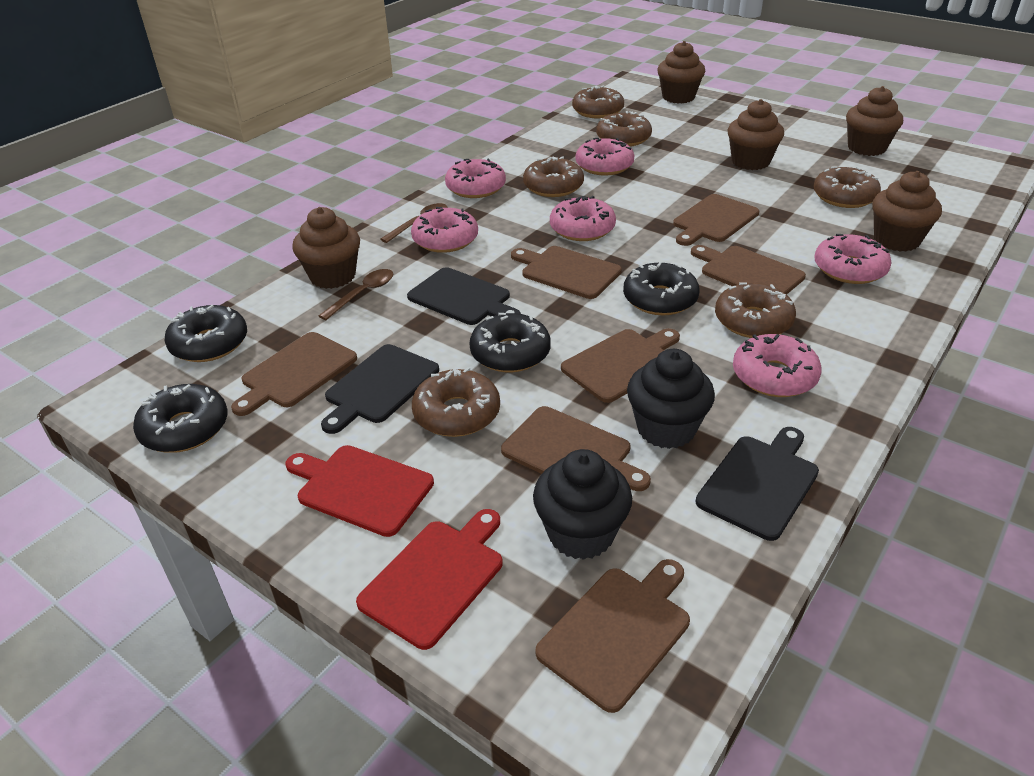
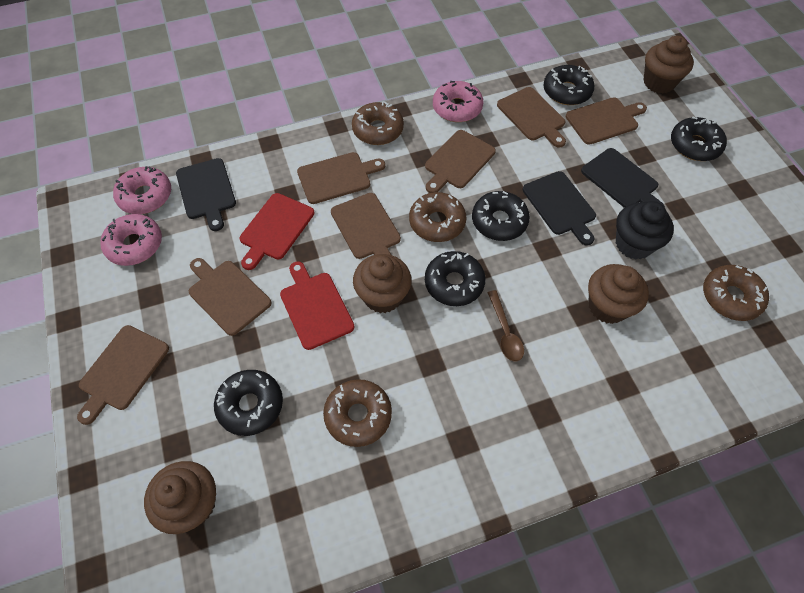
black cupcake: [533,449,632,560] [627,349,715,449] = 2 -> [616,201,674,259] = 1
black donut: [133,384,228,453] [165,305,247,362] [469,313,551,372] [623,262,700,315] = 4 -> [214,370,283,436] [425,251,486,306] [472,191,530,241] [543,65,594,105] [671,117,727,161] = 5
brown cupcake: [292,207,360,289] [657,41,705,104] [727,99,784,170] [846,86,903,156] [872,171,942,252] = 5 -> [144,461,216,534] [353,254,412,313] [588,264,649,324] [643,36,694,94] = 4
brown donut: [412,367,500,437] [523,156,584,197] [572,86,624,119] [596,111,652,147] [715,282,796,338] [813,166,881,208] = 6 -> [323,379,392,447] [352,102,404,145] [409,192,466,242] [703,265,769,321] = 4
brown spoon: [319,269,393,320] [381,203,448,243] = 2 -> [487,290,524,361] = 1
pink donut: [411,207,478,253] [445,159,506,198] [550,196,616,241] [576,138,634,176] [733,334,821,397] [814,234,892,284] = 6 -> [100,214,162,266] [113,166,171,214] [433,81,484,122] = 3

